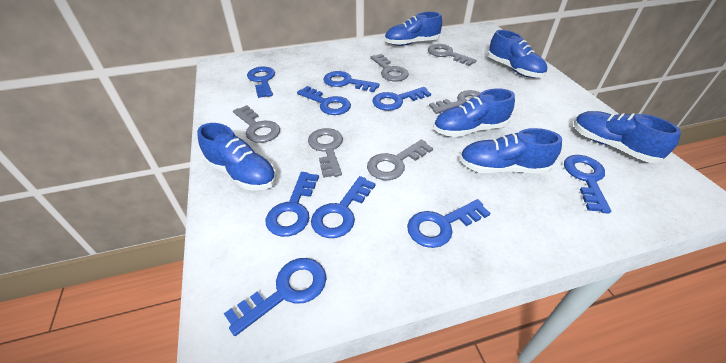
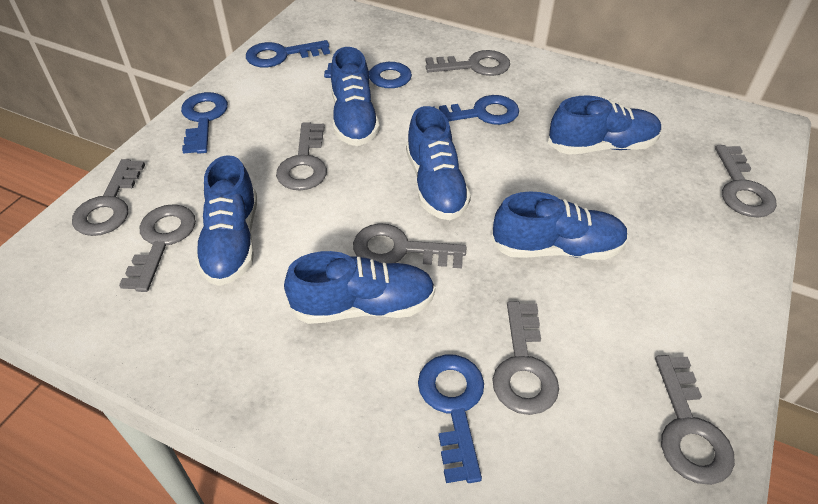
blue key: [224,258,326,336] [247,66,275,98] [266,172,319,237] [297,86,351,115] [311,176,376,238] [324,71,380,92] [372,87,431,111] [407,199,490,248] [564,155,611,214] = 9 -> [181,92,228,154] [246,40,330,67] [324,62,412,88] [418,355,484,483] [433,95,519,125] = 5
grey key: [233,105,280,143] [308,128,343,178] [367,139,433,180] [371,54,409,81] [428,44,477,66] [429,90,481,114] = 6 -> [72,159,145,236] [119,204,196,292] [276,122,327,191] [353,223,466,268] [426,50,510,76] [492,301,559,415] [655,355,735,485] [715,145,777,218] = 8

